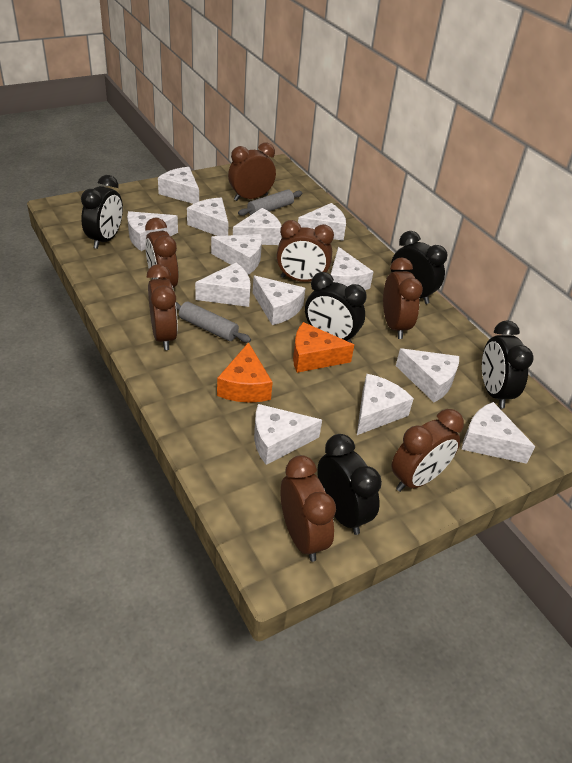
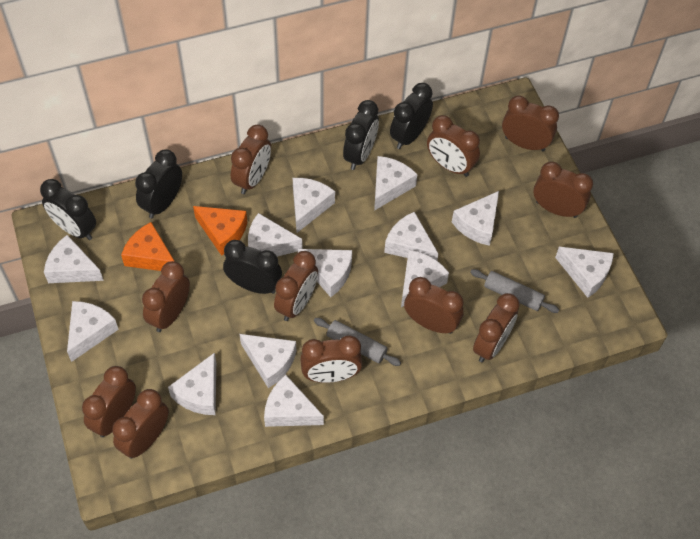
brown clock: [145,218,178,288] [147,264,178,350] [228,143,276,201] [277,220,334,282] [281,455,336,562] [383,257,423,339] [391,409,464,492] = 7 -> [82,366,136,437] [112,389,169,458] [142,261,190,332] [231,124,271,194] [274,251,318,321] [300,335,362,383] [404,277,464,334] [427,115,480,177] [473,293,520,362] [502,95,559,151] [533,161,593,218] = 11

